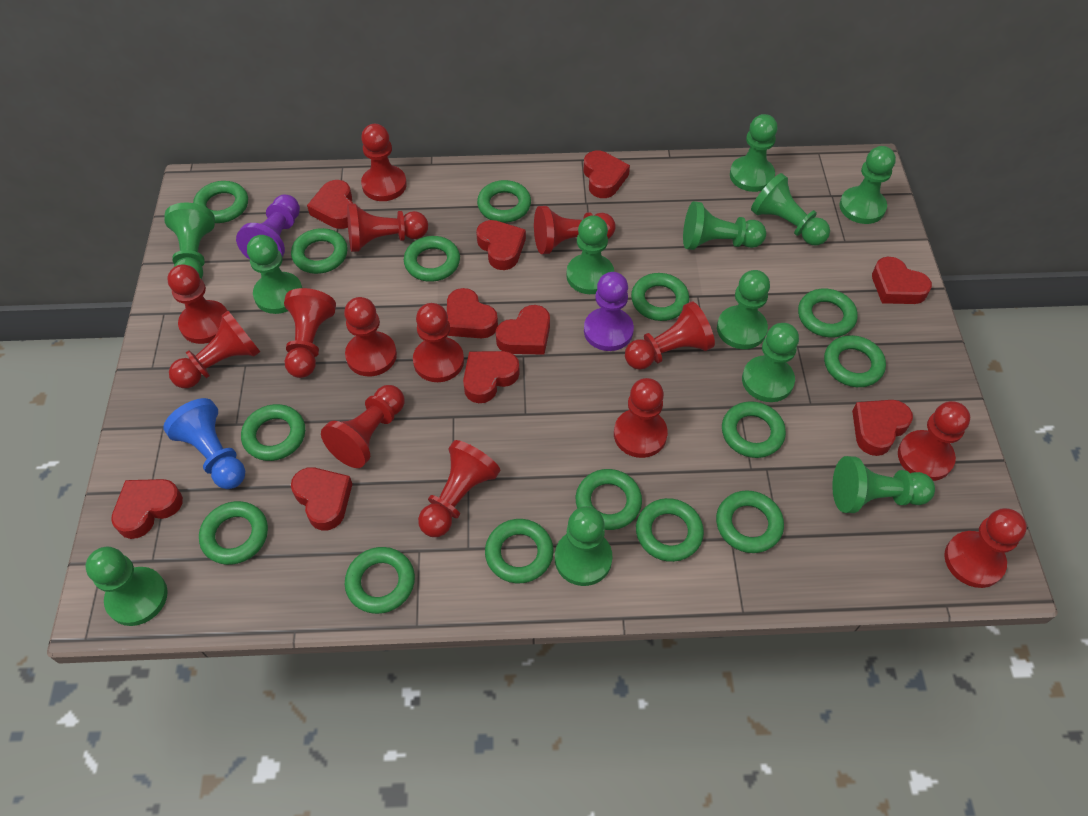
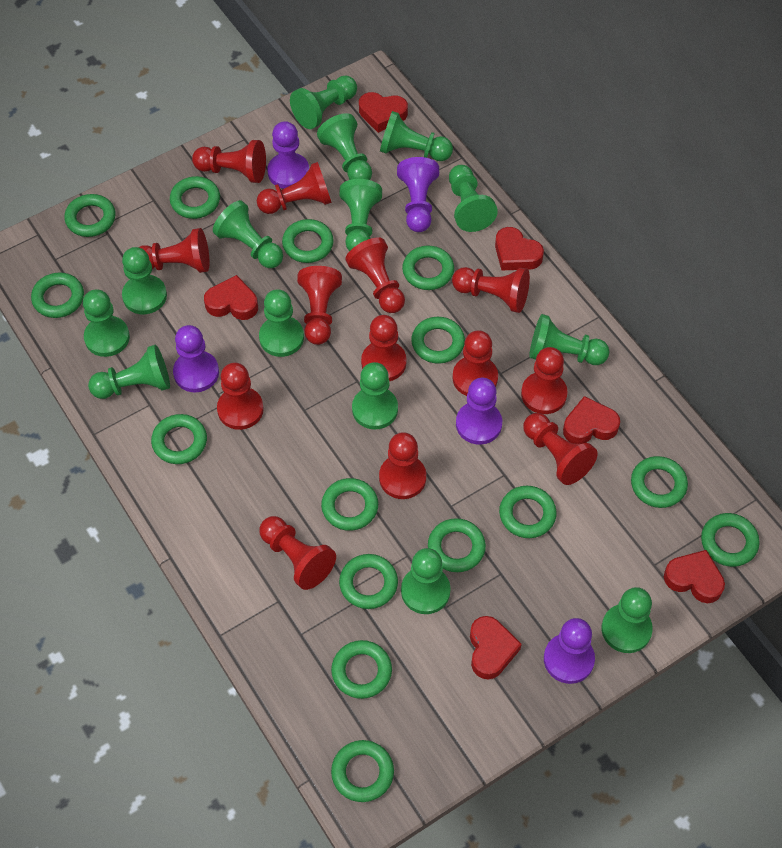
blue pawn: [163,398,245,489] = 1 -> none = 0
green pawn: [85,547,168,626] [164,203,215,279] [247,235,302,314] [555,506,612,586] [566,215,614,294] [683,201,766,250] [717,270,770,349] [730,114,777,192] [742,323,799,402] [751,173,830,245] [832,456,935,513] [839,146,896,224] = 12 -> [83,289,130,357] [88,345,170,399] [122,247,167,314] [213,200,283,268] [259,290,304,357] [290,75,357,129] [317,113,372,180] [339,179,382,251] [352,362,398,430] [380,111,453,161] [401,548,451,614] [449,165,498,232] [529,314,609,365] [602,587,653,653] = 14
purple pawn: [236,195,300,259] [584,272,634,351] = 2 -> [173,325,219,392] [267,121,309,189] [397,157,439,232] [456,378,502,445] [544,618,595,684] = 5
red heart: [111,479,183,539] [291,467,352,531] [307,180,353,229] [447,288,498,338] [463,351,520,403] [476,220,526,270] [496,305,550,355] [584,150,630,198] [852,400,913,456] [872,257,932,304] = 10 -> [204,275,258,320] [359,92,408,133] [470,616,522,679] [495,227,544,270] [563,396,620,444] [664,550,725,603] = 6
red pawn: [167,264,227,344] [169,311,260,388] [284,288,336,378] [321,385,404,468] [344,297,397,376] [347,203,428,252] [361,124,407,201] [413,303,464,382] [418,440,500,537] [534,206,616,254] [614,378,668,458] [625,302,715,370] [898,401,970,481] [944,508,1027,588] = 14 -> [139,228,210,273] [192,140,266,183] [217,363,264,430] [257,162,332,214] [259,516,336,590] [297,266,342,345] [345,237,405,313] [361,315,407,381] [379,432,426,499] [452,267,530,313] [453,330,498,396] [521,347,568,414] [523,413,598,485] = 13

